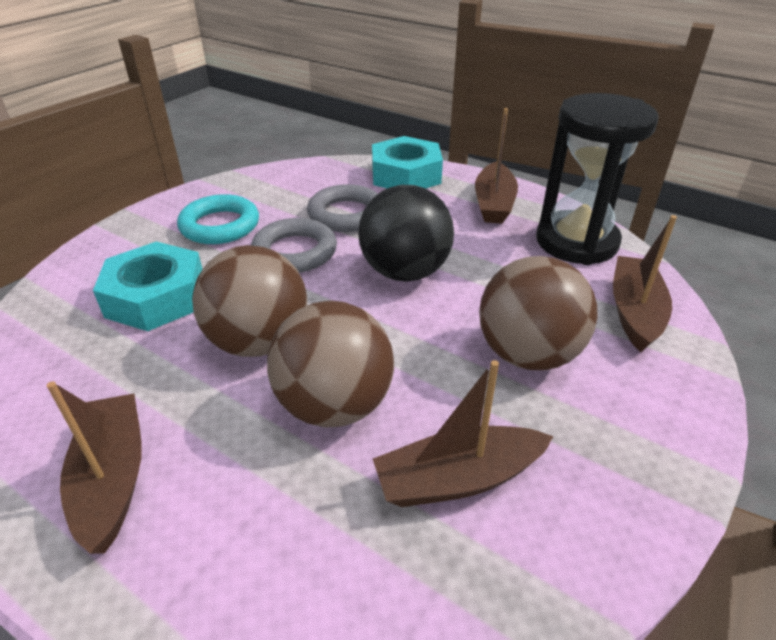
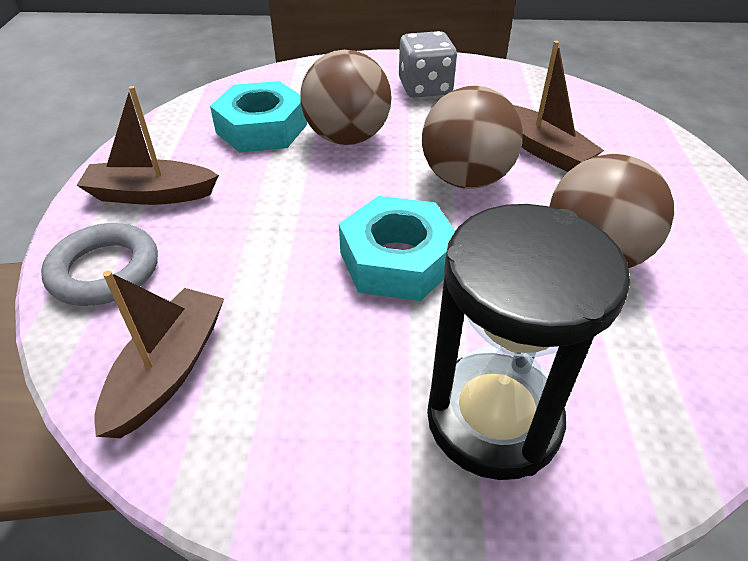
black ball: [358,185,454,282] = 1 -> none = 0
brown boat: [47,381,141,554] [373,360,553,507] [475,108,518,224] [613,215,677,352] = 4 -> [77,86,219,205] [94,270,224,438] [513,41,604,172] = 3
grey dice: none = 0 -> [399,31,457,98] = 1
grey ring: [251,218,337,273] [307,184,378,232] = 2 -> [41,223,158,306] = 1
turquoise ring: [177,194,259,244] = 1 -> none = 0

